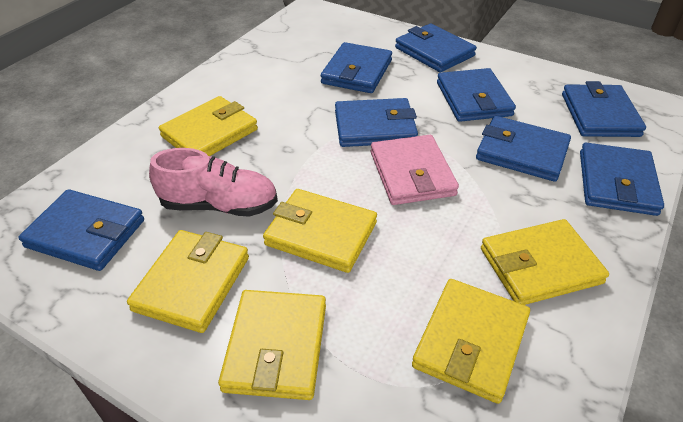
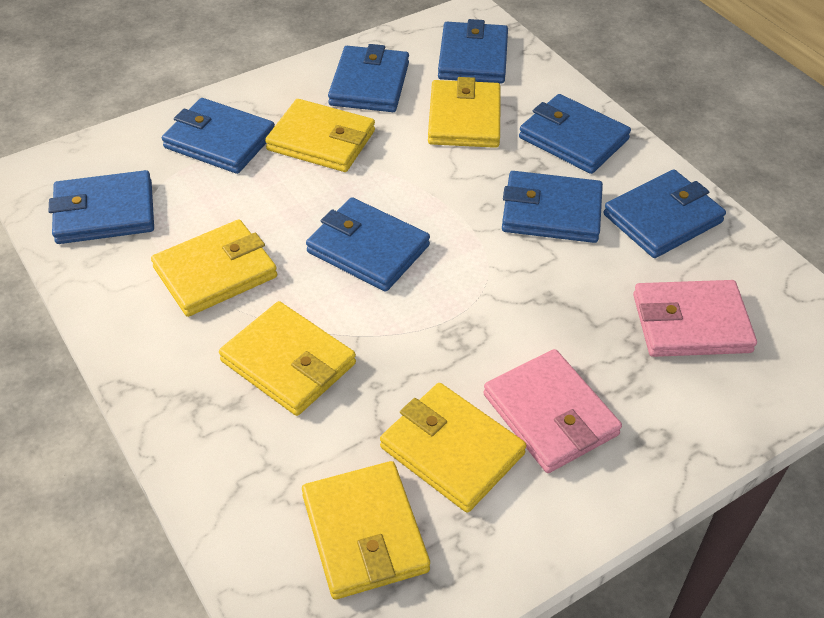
pink shoe: [149,148,278,217] = 1 -> none = 0
pink wallet: [371,135,459,205] = 1 -> [483,349,622,473] [633,280,757,357] = 2

